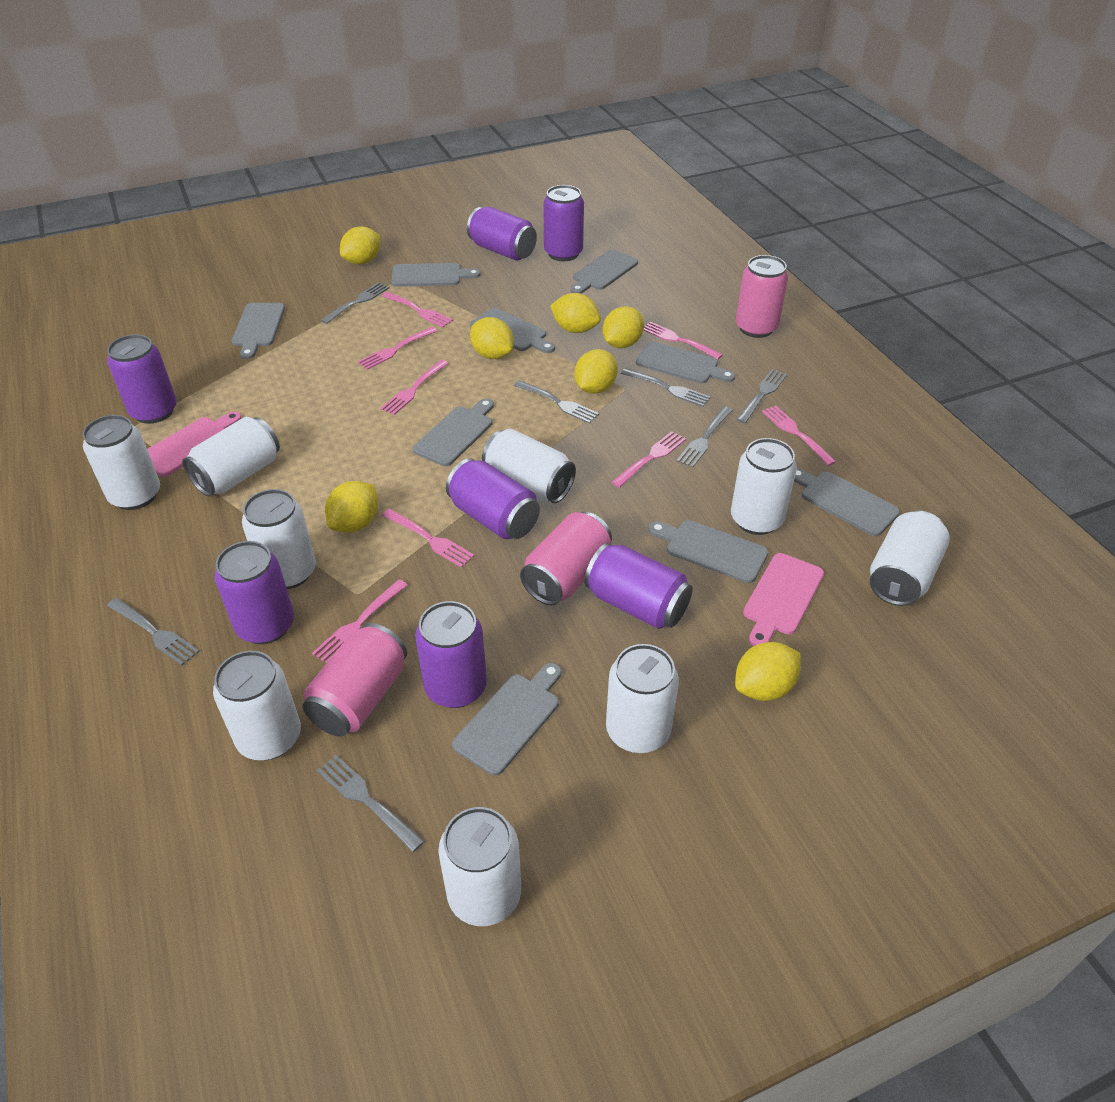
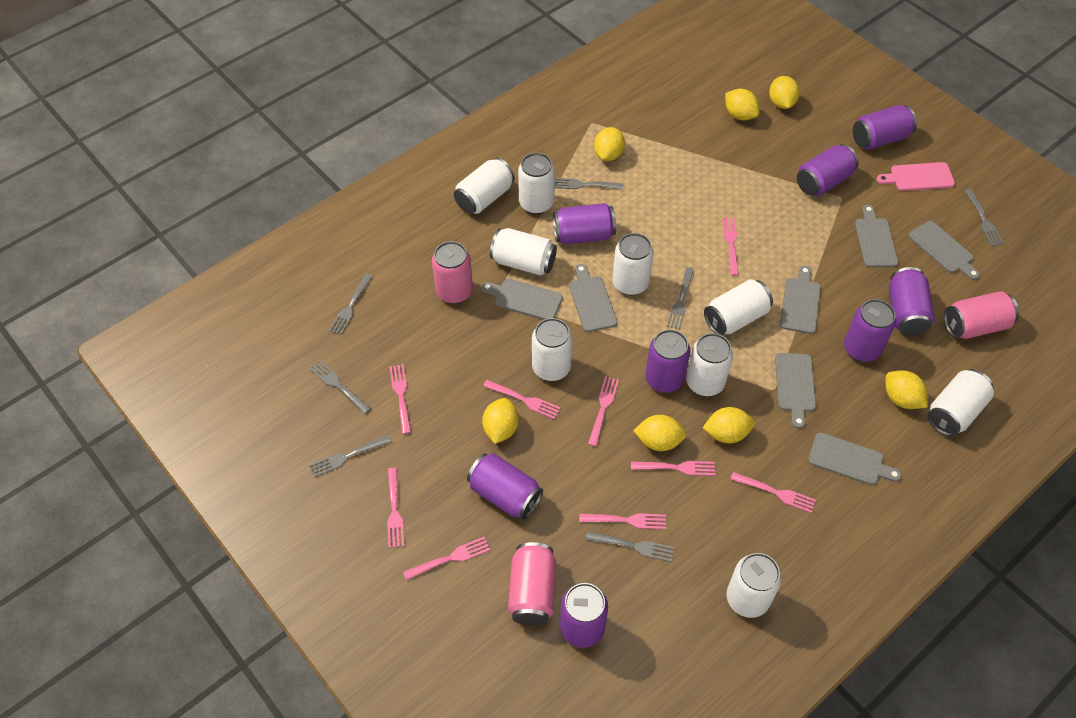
grey cutting board: [232,303,285,359] [391,263,481,287] [413,398,494,466] [452,663,561,776] [470,308,555,353] [571,250,638,294] [636,341,735,383] [648,520,769,583] [794,468,900,536] = 9 -> [481,279,563,320] [569,264,617,332] [775,353,816,429] [780,266,821,334] [808,432,902,485] [855,205,898,267] [909,221,980,280] = 7
pink cutting board: [147,411,242,477] [743,553,824,646] = 2 -> [877,162,955,191] = 1
pink fork: [312,579,407,663] [358,327,438,370] [380,360,448,415] [382,292,453,328] [382,509,475,568] [611,431,686,488] [643,322,723,360] [762,405,836,466] = 8 -> [387,468,404,548] [389,364,411,434] [403,537,490,580] [483,380,561,419] [579,513,666,529] [588,376,619,447] [631,461,715,476] [722,218,739,276] [730,472,816,513] = 9
purple can: [107,334,177,424] [214,541,294,644] [415,601,487,708] [446,458,540,539] [467,207,537,261] [543,185,584,261] [585,543,693,629] = 7 -> [467,453,543,520] [553,203,616,244] [560,583,608,648] [645,330,690,393] [797,144,859,196] [844,299,896,362] [853,105,917,150] [889,267,935,336] = 8

